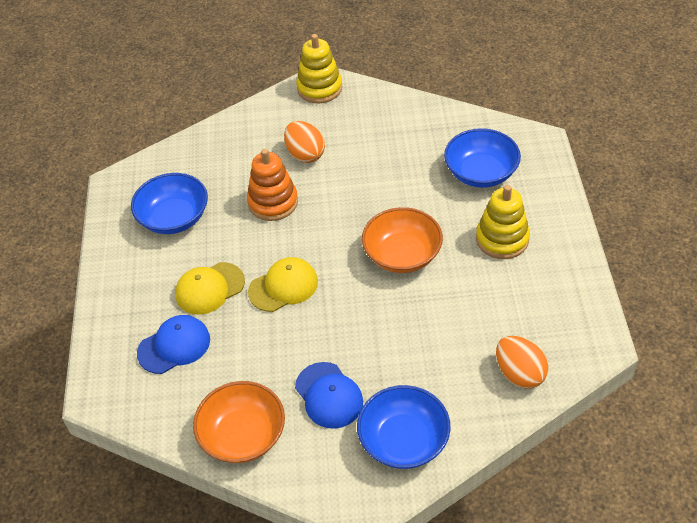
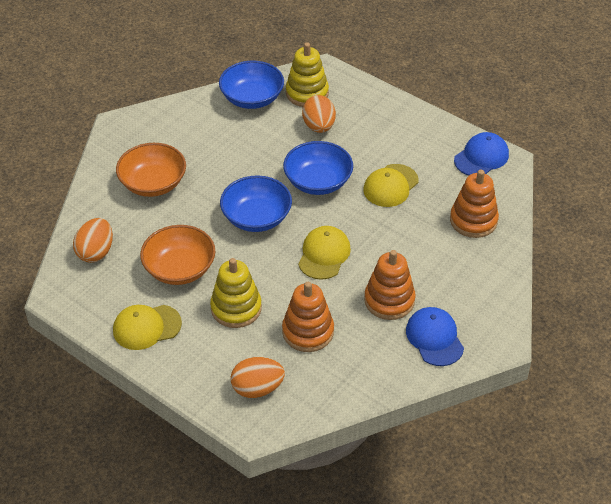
orange egg: [284,121,325,163] [496,336,548,388] = 2 -> [73,218,113,263] [231,357,285,398] [302,95,336,133] = 3
orange stacking toy: [247,149,298,221] = 1 -> [282,282,334,352] [364,250,416,320] [450,170,499,238] = 3
yellow cap: [175,262,245,315] [248,257,318,312] = 2 -> [113,305,182,350] [298,226,351,280] [363,164,418,207] = 3

